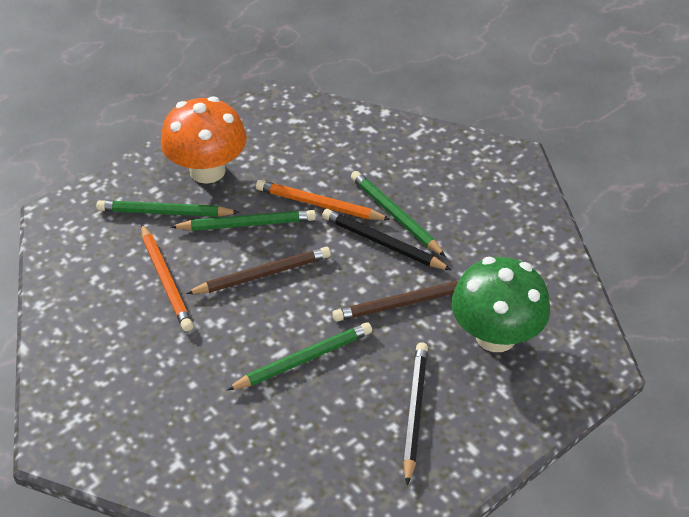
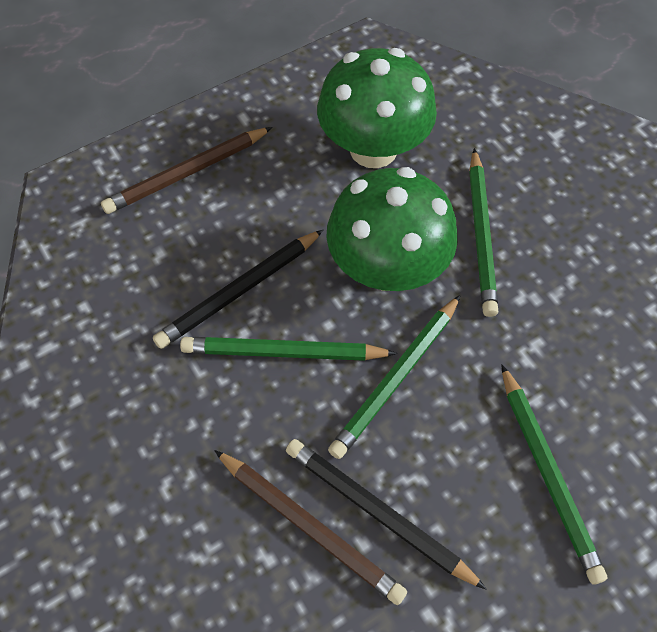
green mushroom: [452,257,550,352] = 1 -> [317,48,437,168] [326,167,458,291] = 2
orange mushroom: [161,97,247,184] = 1 -> none = 0
orange pencil: [141,224,193,331] [256,180,391,220] = 2 -> none = 0

